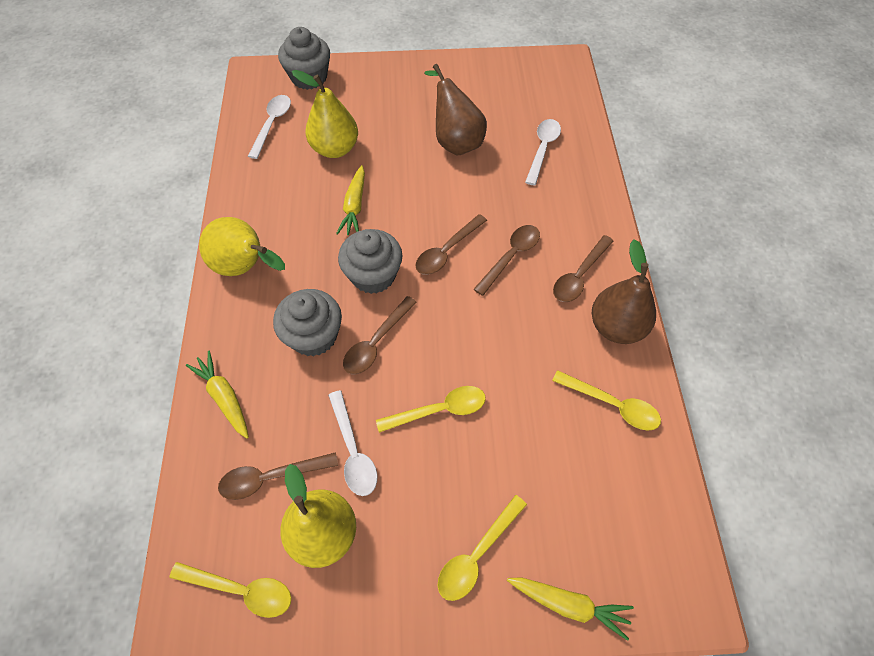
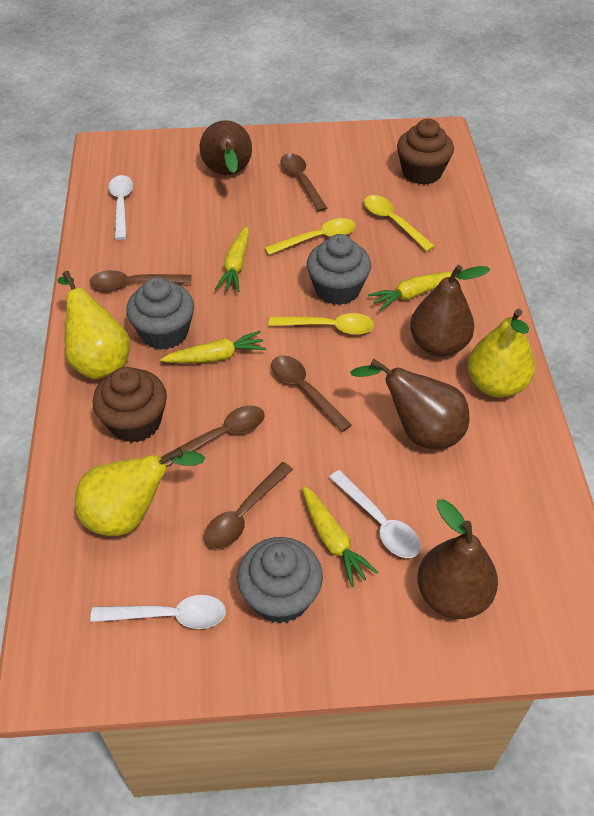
brown cupcake: none = 0 -> [93,367,167,443] [397,119,454,185] = 2
brown pear: [424,64,487,155] [592,239,656,344] = 2 -> [200,120,252,175] [350,359,469,449] [410,265,490,357] [417,499,498,619] = 4
yellow carrot: [186,351,249,439] [336,165,365,235] [507,577,634,641] = 3 -> [160,331,266,363] [215,226,249,292] [302,486,379,587] [368,272,456,311] = 4
yellow spoon: [170,562,291,618] [376,386,486,433] [438,495,527,601] [552,370,661,431] = 4 -> [264,218,356,255] [269,313,374,335] [364,195,435,251] = 3

